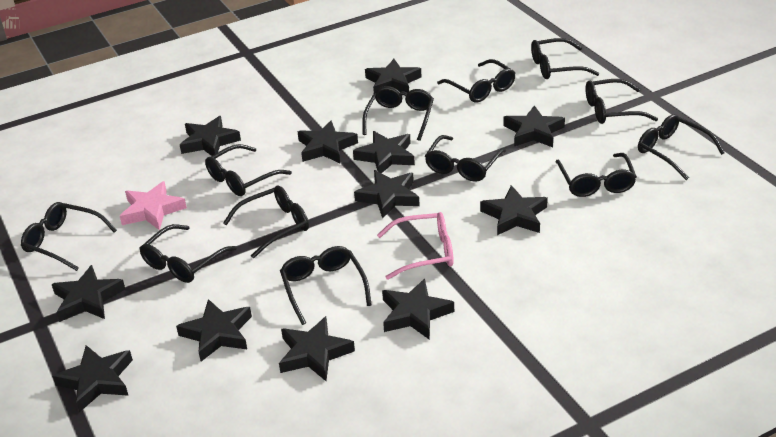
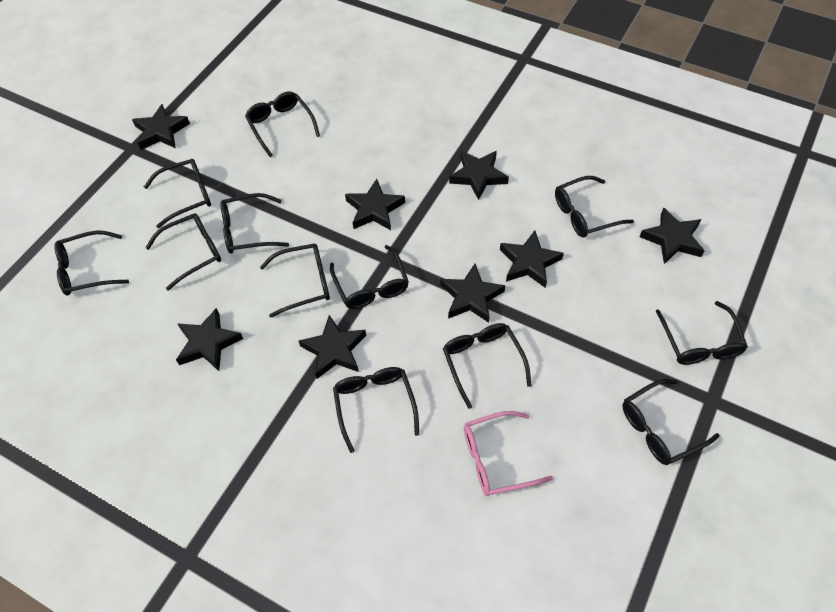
black star: [52,265,125,322] [52,345,133,412] [176,299,252,361] [180,116,241,156] [279,316,355,381] [298,120,358,163] [353,131,415,173] [354,170,420,219] [365,59,421,93] [382,279,454,340] [480,185,548,235] [503,105,565,147] = 12 -> [132,104,190,150] [176,308,243,371] [299,315,366,379] [345,179,405,230] [441,264,505,323] [449,151,509,200] [500,231,564,288] [640,207,705,264] = 8
pink star: [120,181,187,230] = 1 -> none = 0

